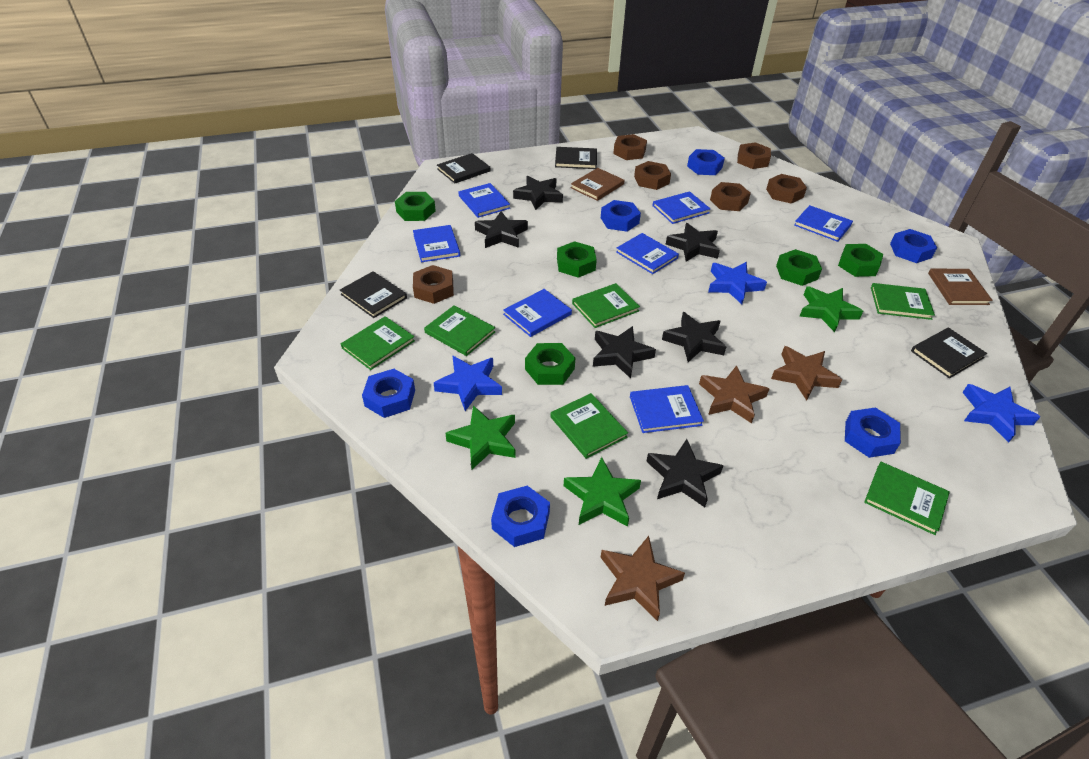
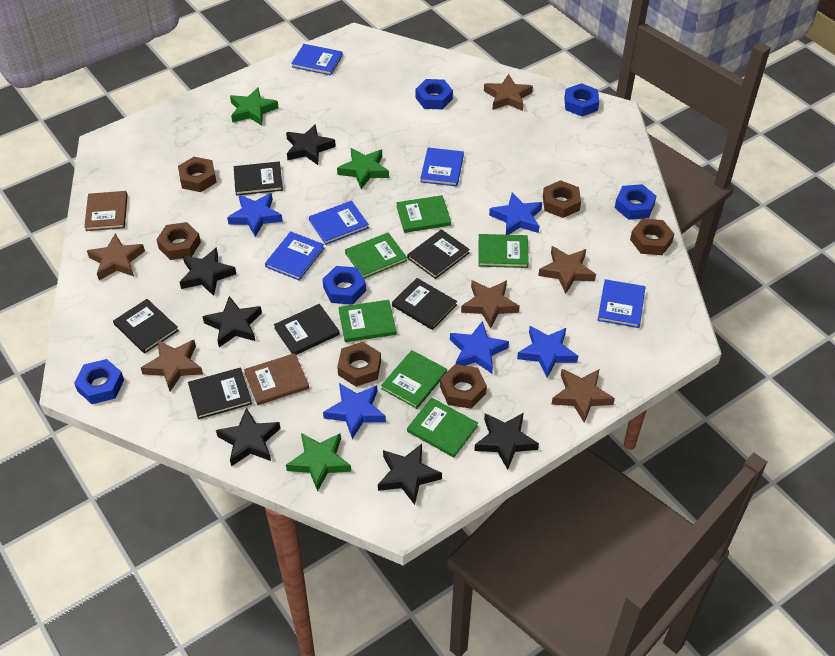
black book: [340,271,407,318] [437,153,490,184] [555,147,597,169] [911,327,987,378] = 4 -> [113,299,179,354] [188,368,252,419] [234,162,283,196] [274,304,340,355] [392,278,457,330] [407,229,470,279] = 6
blue book: [413,225,460,262] [459,183,510,218] [503,289,572,337] [616,233,679,274] [630,385,704,433] [653,191,710,224] [794,205,853,242] = 7 -> [265,232,324,281] [291,44,343,76] [309,201,369,245] [420,148,464,186] [598,279,645,328] = 5
blue nut: [362,369,415,418] [491,486,550,547] [601,200,641,232] [687,149,725,175] [845,407,901,458] [890,229,937,263] = 6 -> [74,359,124,404] [322,266,366,305] [416,79,453,109] [565,83,599,116] [615,184,656,220] = 5
blue star: [434,355,502,411] [708,262,767,304] [962,384,1040,442] = 3 -> [227,193,283,237] [323,383,386,439] [450,321,509,374] [489,192,542,235] [517,326,578,378] = 5
brown star: [601,536,685,621] [699,365,770,423] [771,346,843,401] = 3 -> [87,233,145,280] [141,340,203,391] [461,280,520,328] [484,74,533,111] [538,246,596,294] [552,369,615,423] = 6
green nut: [395,192,436,221] [525,343,575,385] [557,241,597,278] [776,249,822,286] [838,244,883,277] = 5 -> none = 0

